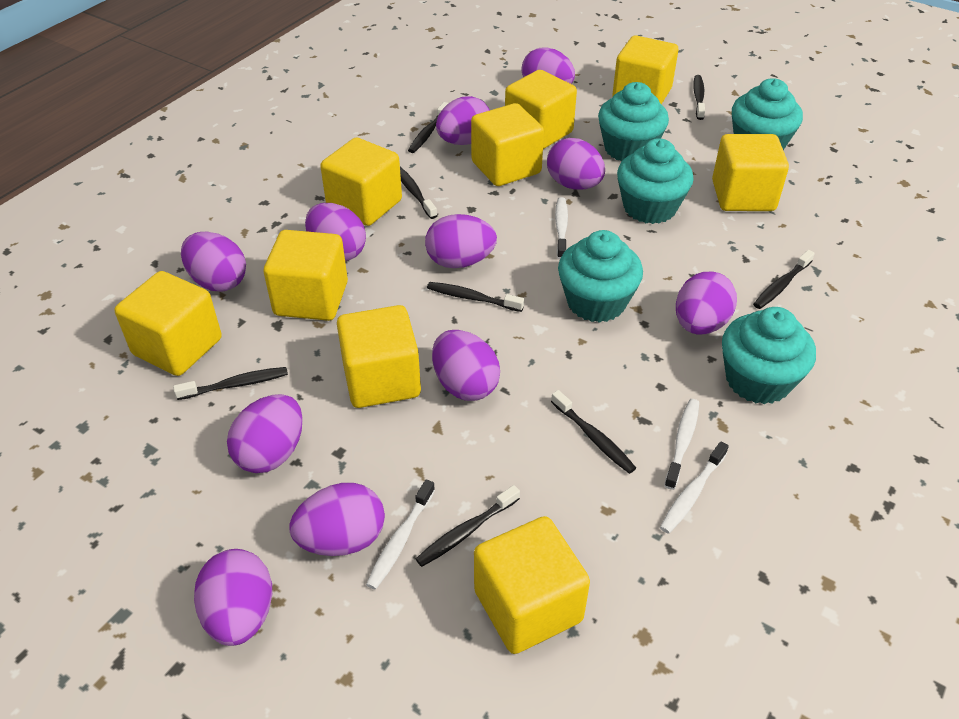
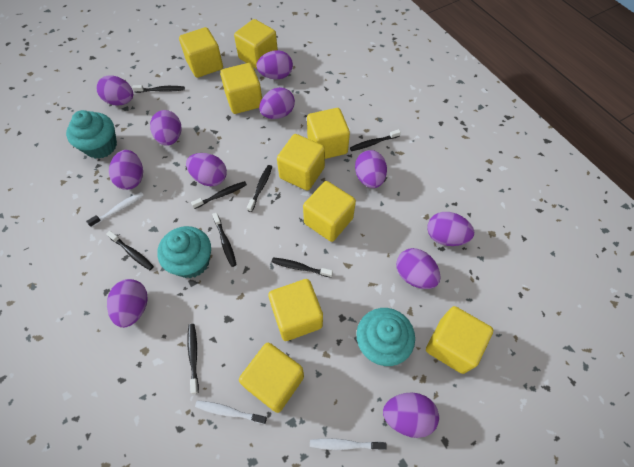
turquoise cupcake: [558,230,643,323] [598,82,669,162] [617,138,694,224] [722,307,816,404] [732,78,803,150] = 5 -> [66,110,117,159] [157,226,211,278] [356,308,415,366] = 3
white toothbrush: [366,479,435,590] [555,197,568,259] [660,441,729,534] [664,399,699,490] = 4 -> [86,192,144,227] [195,400,267,424] [310,438,387,450] = 3

